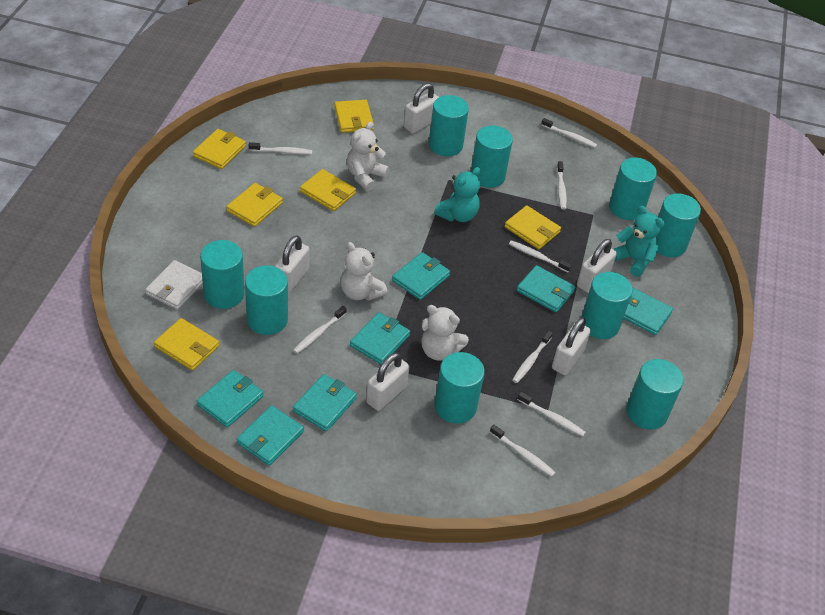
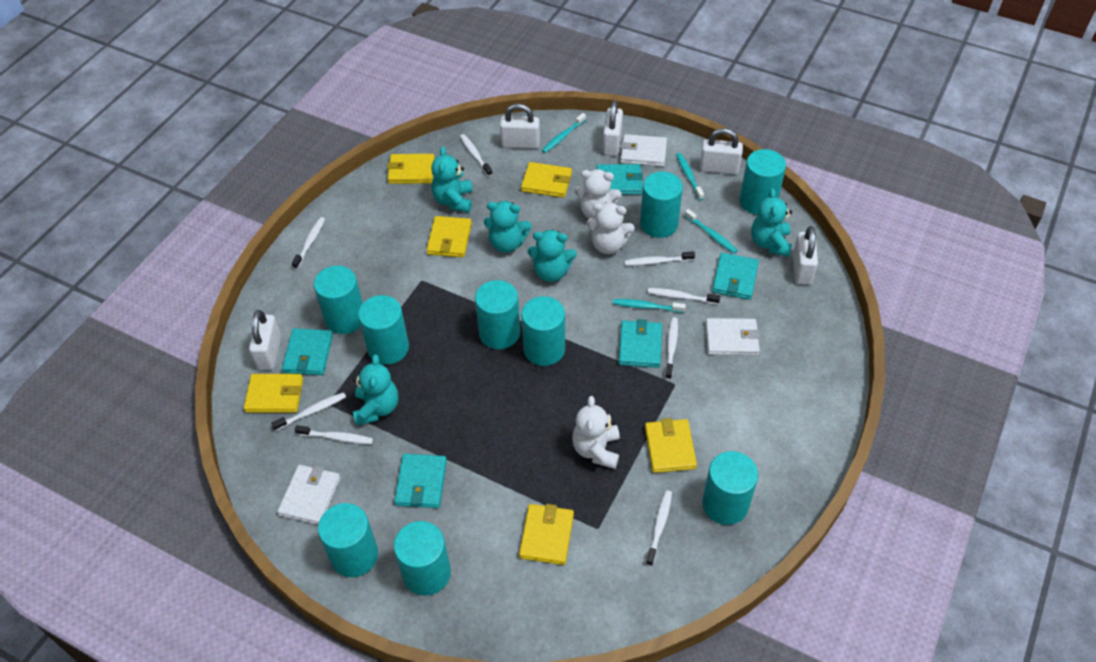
turquoise teddy bear: [434,167,480,222] [613,206,665,277] = 2 -> [353,354,398,426] [431,147,473,212] [484,201,531,253] [528,230,577,282] [751,188,792,257] = 5
turquoise toothbrush: none = 0 -> [542,113,586,153] [613,299,686,313] [676,153,704,200] [684,209,738,254] = 4
turquoise wallet: [197,370,264,427] [237,405,304,466] [293,374,357,431] [350,312,410,364] [392,252,450,300] [517,265,576,312] [623,287,673,335] = 7 -> [282,328,333,375] [394,454,447,508] [596,164,643,195] [619,319,662,368] [712,253,759,300] = 5
white wallet: [145,260,203,310] = 1 -> [277,465,340,525] [620,134,667,167] [706,318,760,356] = 3

